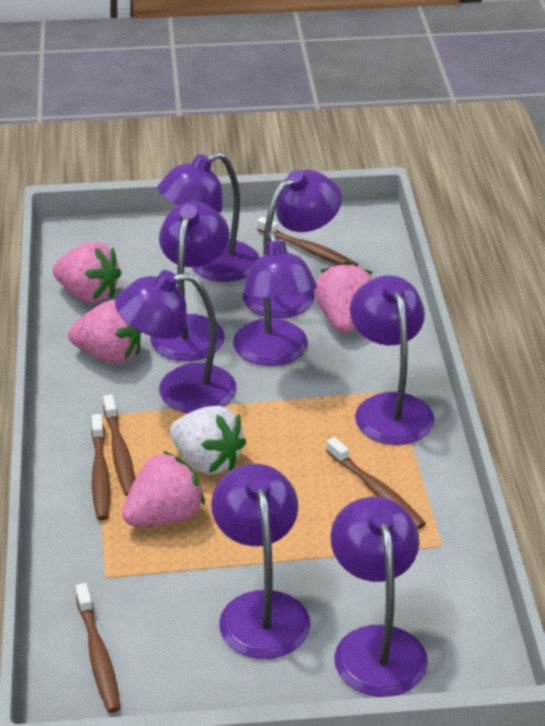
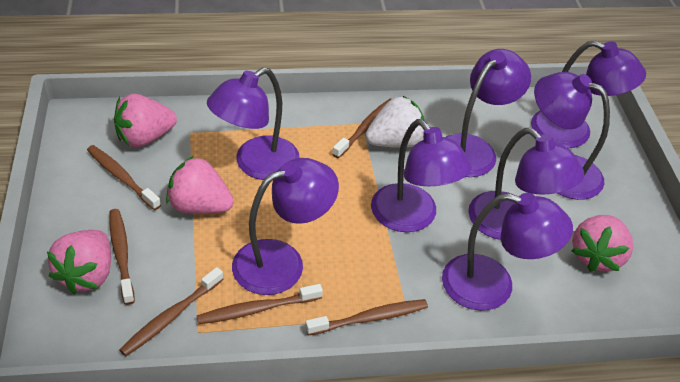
brown toothbrush: [75,583,120,713] [91,414,110,521] [103,394,135,496] [257,217,358,267] [326,437,426,529] = 5 -> [87,145,161,210] [109,209,135,305] [119,267,224,356] [197,284,323,324] [305,299,428,336] [332,99,391,158] = 6

